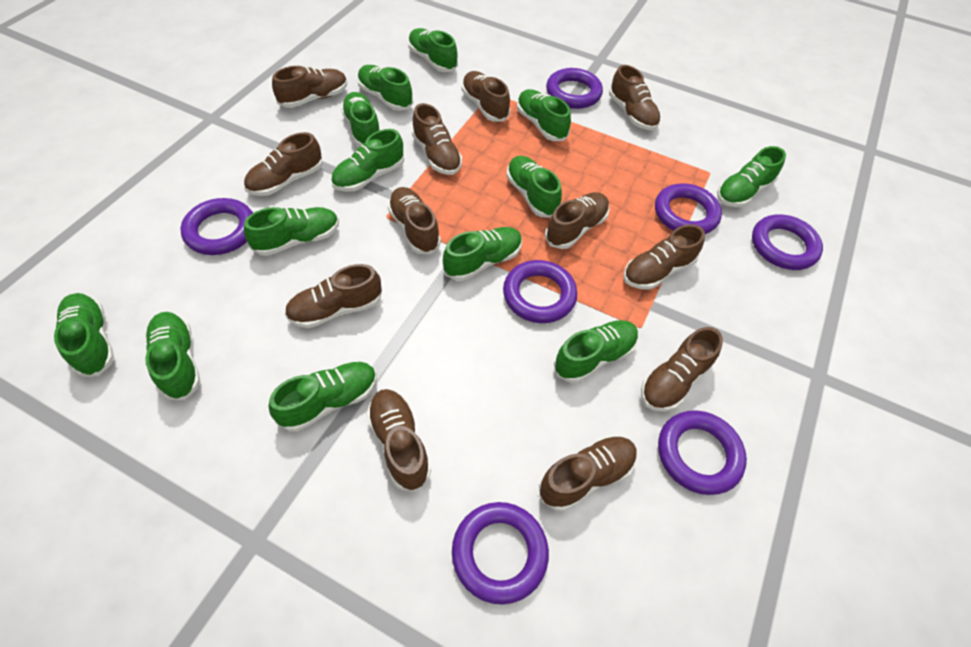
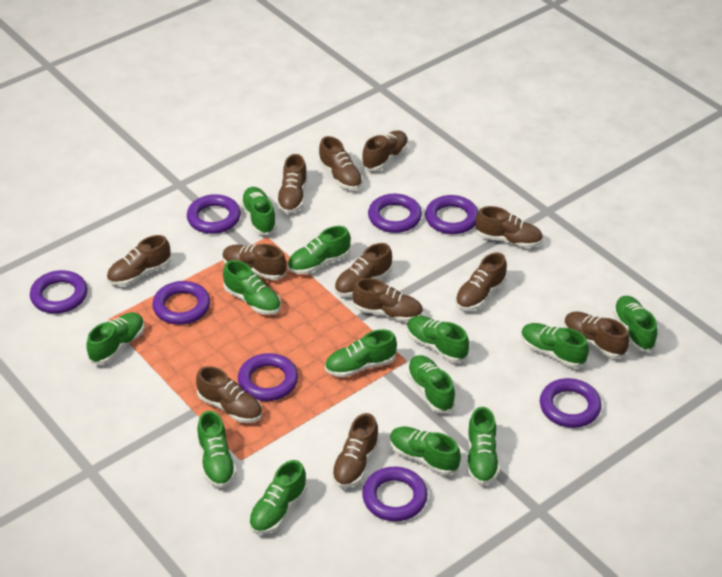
purple ring: [181,198,253,255] [452,502,549,605] [503,260,577,323] [546,68,603,109] [655,183,722,234] [658,410,747,495] [752,214,823,270] = 7 -> [30,270,87,314] [152,281,210,325] [187,194,241,234] [238,353,298,401] [362,467,428,521] [368,194,422,233] [425,195,478,234] [540,378,602,428] = 8

